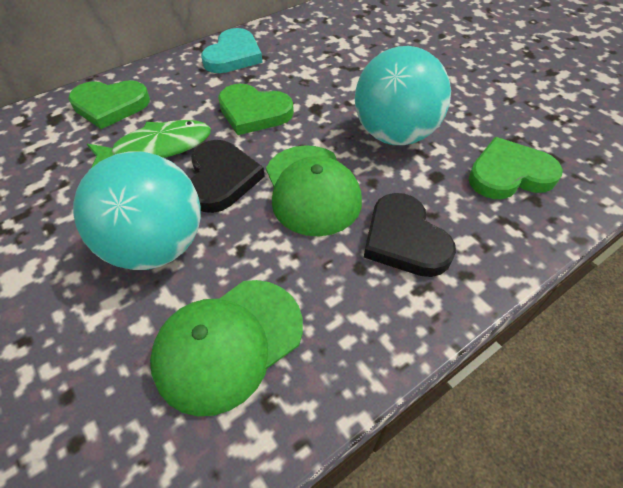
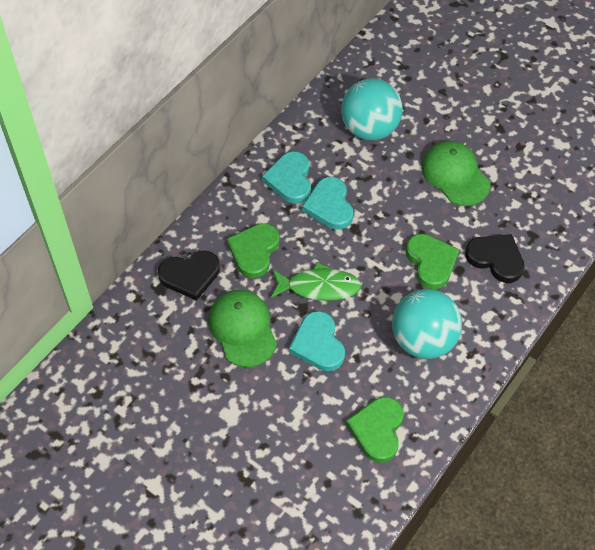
turquoise heart: [201,28,263,73] = 1 -> [262,151,311,204] [289,311,345,371] [302,177,353,230] = 3

